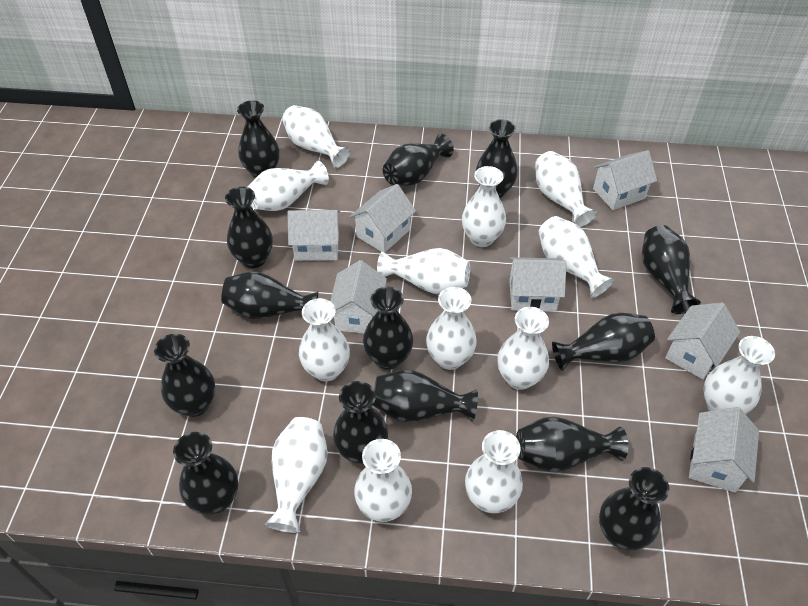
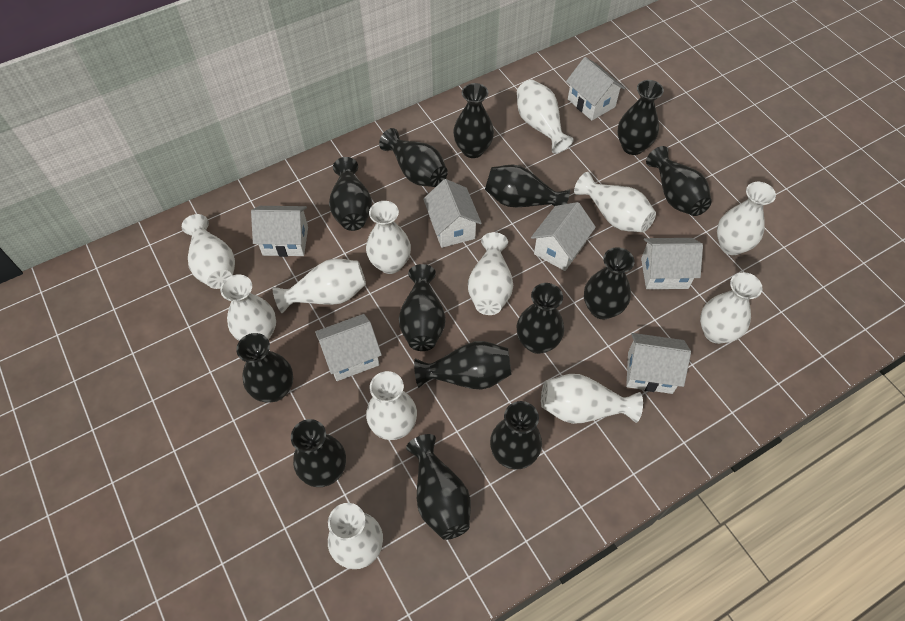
white vase: [248,161,329,211] [265,417,328,533] [282,105,351,168] [299,298,350,382] [354,439,412,522] [377,248,470,294] [426,287,477,370] [462,166,506,247] [465,430,523,513] [497,307,549,390] [535,151,597,227] [538,216,614,298] [703,336,775,414] = 13 -> [182,214,235,289] [220,274,276,341] [273,259,366,314] [328,503,383,569] [366,201,411,274] [366,371,417,440] [468,232,513,315] [517,80,574,154] [541,374,643,424] [574,172,656,232] [700,272,762,344] [717,182,776,255] = 12

